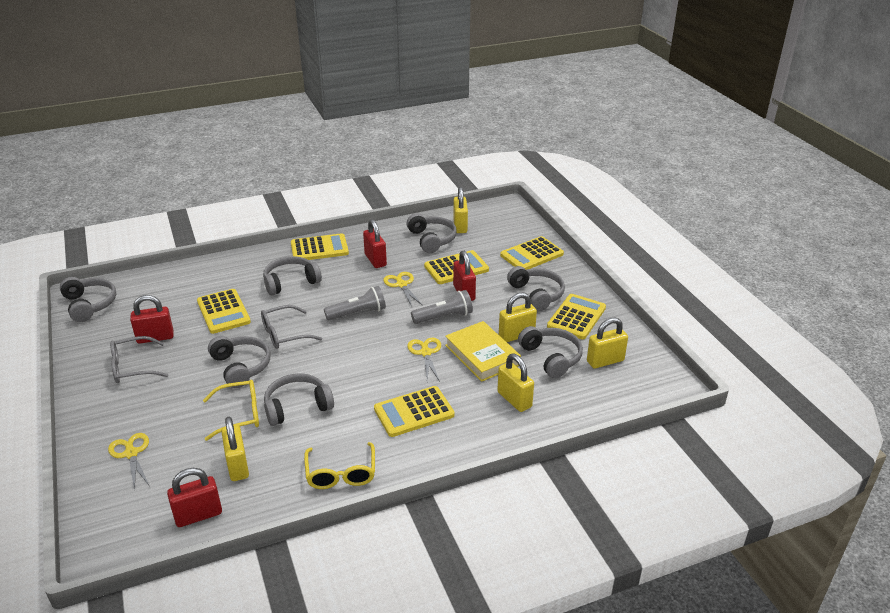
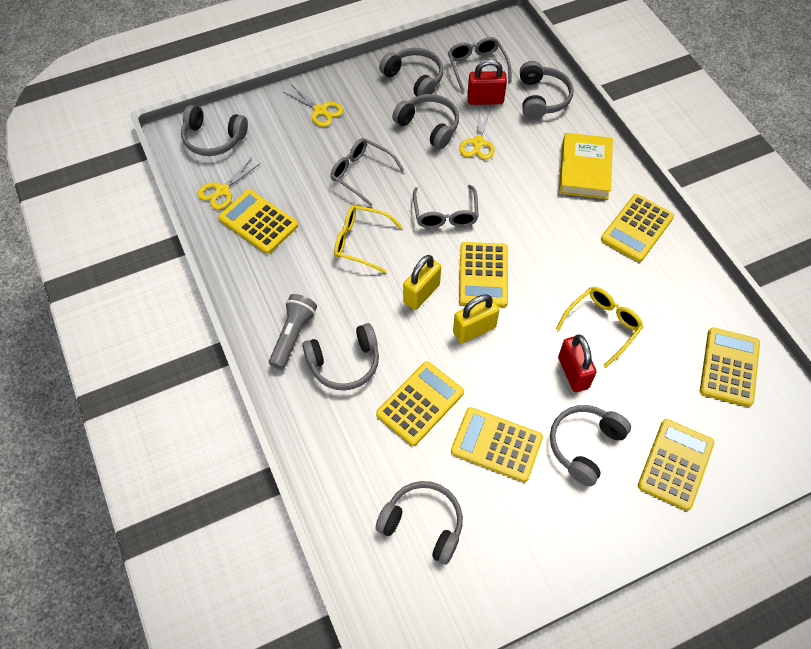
grey flashlight: [324,286,386,320] [411,290,473,324] = 2 -> [269,294,317,370] = 1
grey glasses: [110,336,168,383] [261,305,322,349] = 2 -> [331,138,404,206] [413,185,479,229] [448,37,512,92] = 3
red padlock: [130,295,174,344] [167,468,222,527] [363,219,387,268] [453,251,476,301] = 4 -> [467,59,507,105] [558,334,597,392] = 2
yellow calculator: [197,289,251,334] [291,233,349,260] [374,386,455,437] [424,250,489,284] [500,236,564,270] [547,294,606,339] = 6 -> [218,190,298,254] [376,361,464,446] [451,407,543,482] [459,242,508,307] [601,194,674,262] [638,419,714,511] [700,327,760,407] = 7
yellow padlock: [221,417,249,481] [453,187,468,233] [497,354,534,412] [499,292,537,342] [587,318,628,368] = 5 -> [403,255,441,310] [453,294,499,343] = 2

